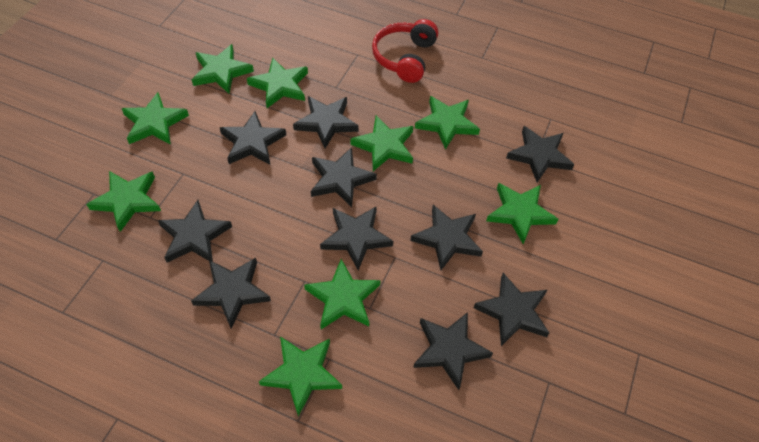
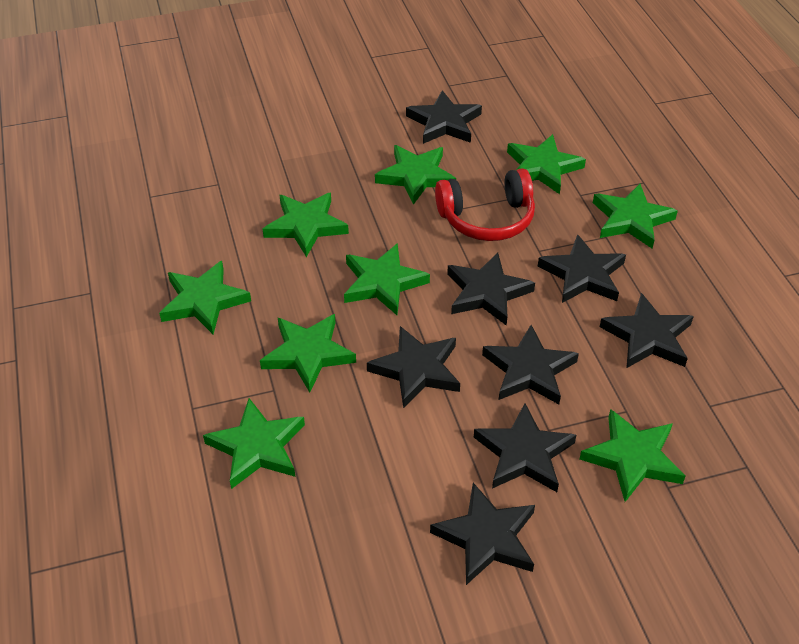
black star: [158,200,232,263] [191,258,271,328] [220,111,286,165] [293,96,358,148] [311,147,377,207] [320,206,393,271] [410,205,483,270] [413,312,493,390] [474,273,549,346] [506,126,575,182] = 10 -> [367,326,460,408] [406,90,482,144] [430,483,535,585] [447,253,535,326] [474,403,576,492] [482,325,579,404] [538,234,626,303] [600,293,694,368] = 8

